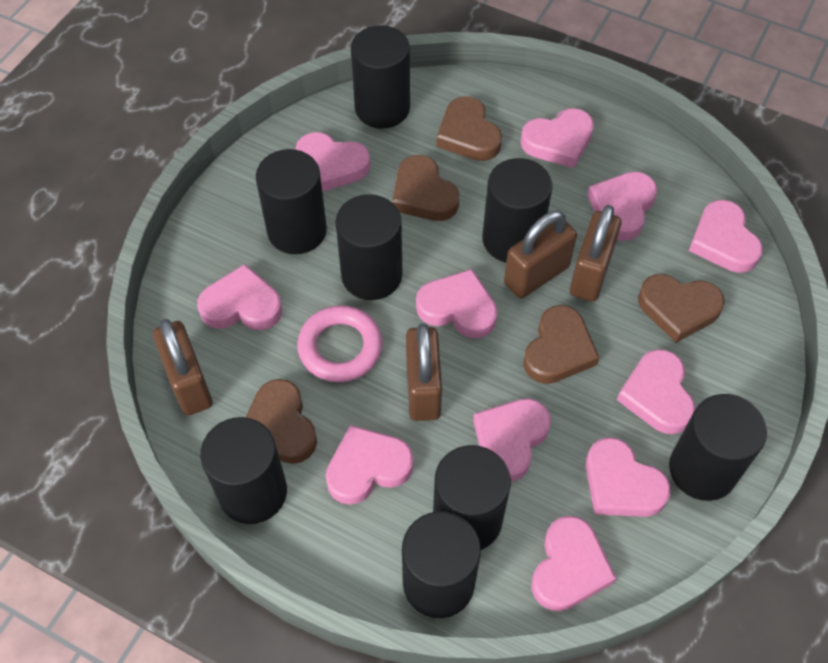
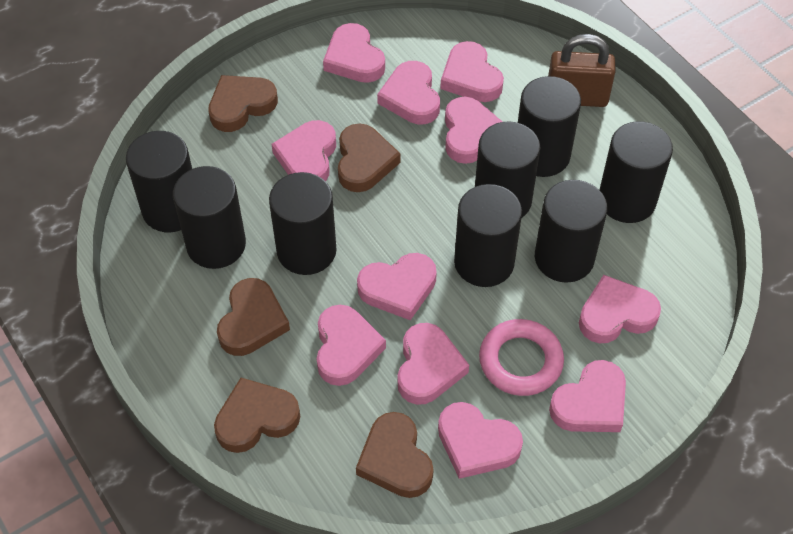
brown padlock: [153,319,213,415] [406,323,442,421] [504,211,577,299] [570,205,621,302] = 4 -> [548,34,616,107] = 1

